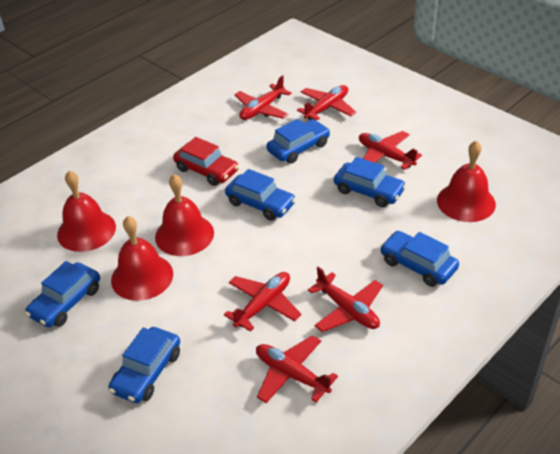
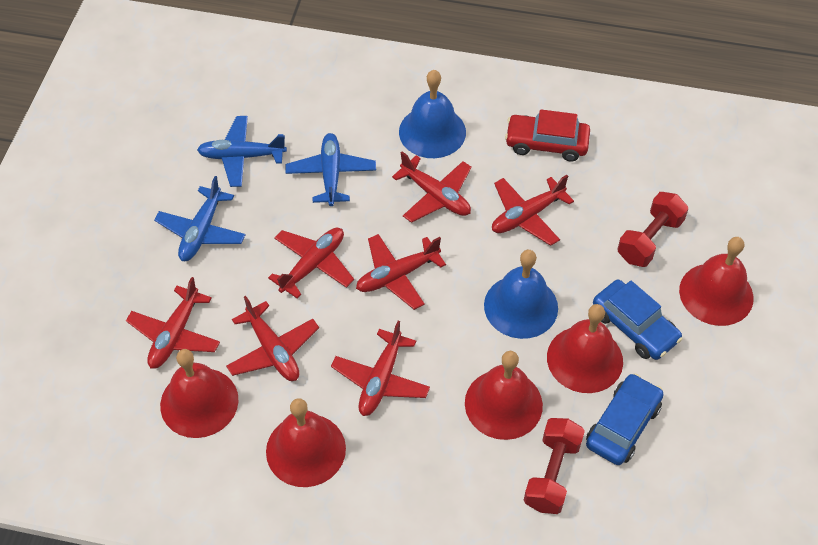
blue bell: none = 0 -> [399,70,466,158] [484,250,558,339] = 2
blue car: [25,261,100,327] [108,327,180,403] [225,169,296,221] [266,119,330,164] [334,157,406,207] [380,231,459,287] = 6 -> [586,373,664,465] [593,280,683,360] = 2
blue plane: none = 0 -> [154,176,246,261] [197,116,287,187] [285,133,376,206] = 3
red bell: [57,171,116,252] [111,216,173,301] [155,174,214,256] [437,140,496,222] = 4 -> [160,349,239,438] [266,398,346,487] [465,351,543,440] [547,304,623,393] [679,237,754,326] = 5
red dumbbell: none = 0 -> [524,418,585,514] [617,192,688,267] = 2
red plane: [224,272,301,332] [234,75,292,120] [256,335,338,403] [297,85,356,120] [308,267,383,332] [359,131,422,170] = 6 -> [126,277,220,369] [226,296,319,381] [268,227,354,299] [331,321,430,416] [356,234,446,310] [392,151,472,223] [492,175,574,246] = 7

